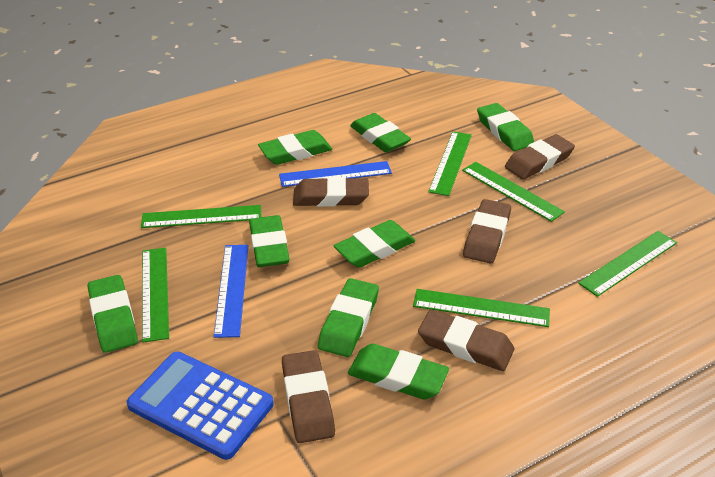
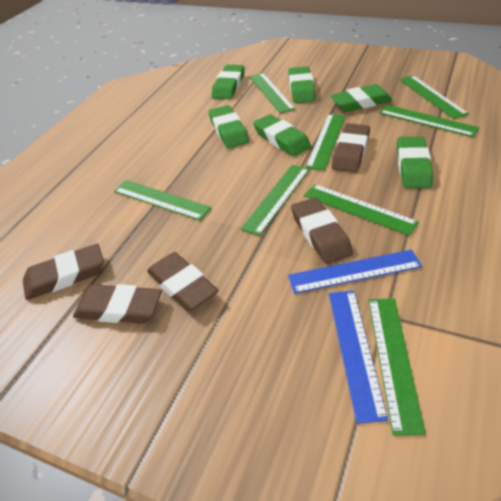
blue calculator: [127,352,274,460] = 1 -> none = 0
green eraser: [88,275,138,353] [249,215,290,267] [258,130,332,165] [318,278,379,357] [334,220,415,268] [348,344,449,399] [350,113,411,152] [477,103,534,151] = 8 -> [209,105,249,148] [212,65,244,100] [253,114,311,156] [288,67,316,103] [330,84,392,112] [397,137,433,188] = 6
green ruler: [141,205,261,228] [142,248,169,343] [413,289,550,327] [428,131,472,196] [462,162,565,222] [578,231,677,297] = 6 -> [114,180,211,220] [241,165,309,236] [249,73,295,114] [304,184,419,236] [306,114,345,170] [368,299,426,435] [379,105,480,137] [400,75,469,119] = 8

